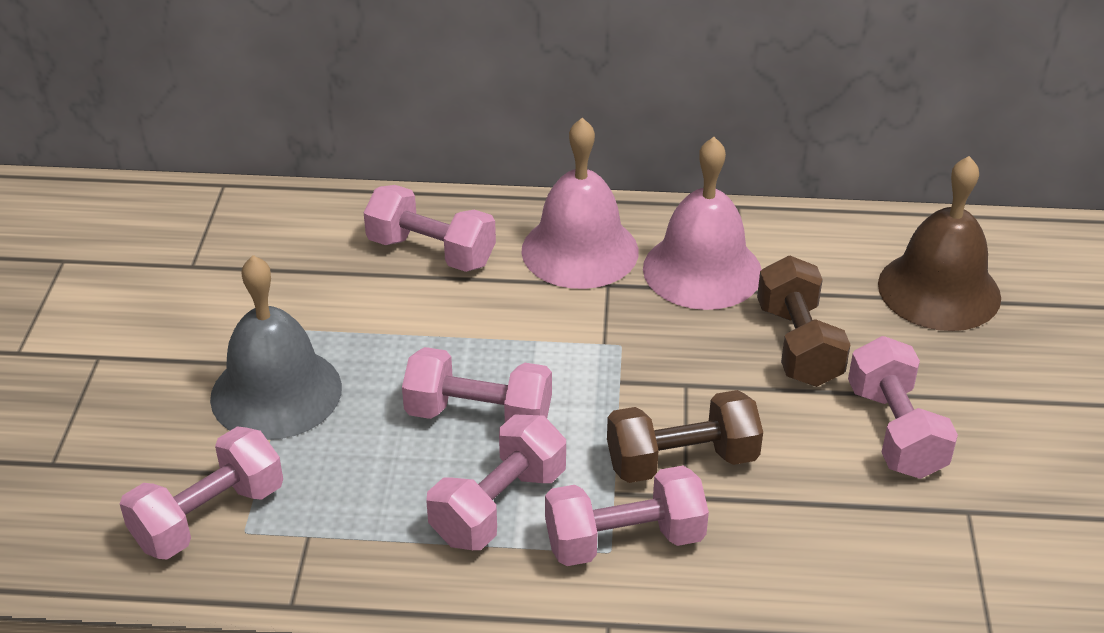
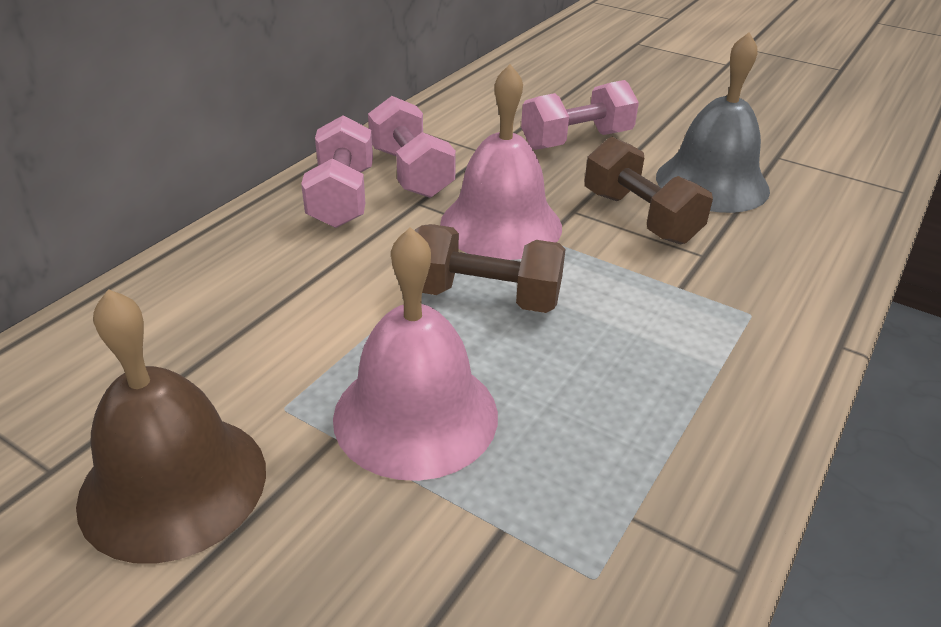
pink dumbbell: [120,426,283,560] [364,185,496,272] [402,347,552,422] [426,414,566,550] [545,466,709,566] [848,336,958,479] = 6 -> [301,115,373,228] [368,96,456,198] [521,80,639,150] = 3

